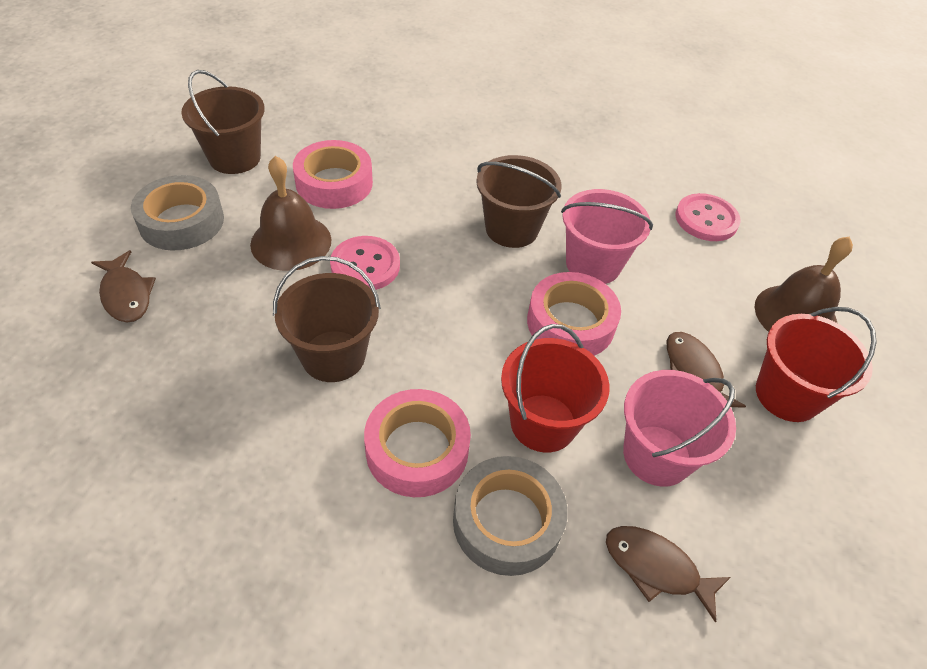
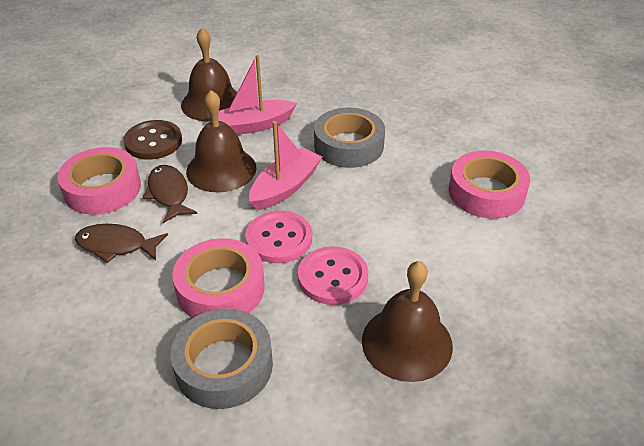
brown bell: [250,156,332,271] [755,237,853,332] = 2 -> [181,28,237,121] [186,90,256,192] [362,261,453,382] = 3
brown bucket: [181,70,265,174] [273,256,381,382] [476,155,561,248] = 3 -> none = 0
brown button: none = 0 -> [124,120,182,160] = 1
brown fish: [91,250,156,322] [606,526,731,622] [667,332,746,408] = 3 -> [75,224,168,263] [143,165,197,223] = 2
pink boat: none = 0 -> [218,55,297,135] [249,121,322,210] = 2
pink bucket: [561,189,653,284] [623,370,736,487] = 2 -> none = 0
red bucket: [501,324,610,452] [756,307,877,422] = 2 -> none = 0

